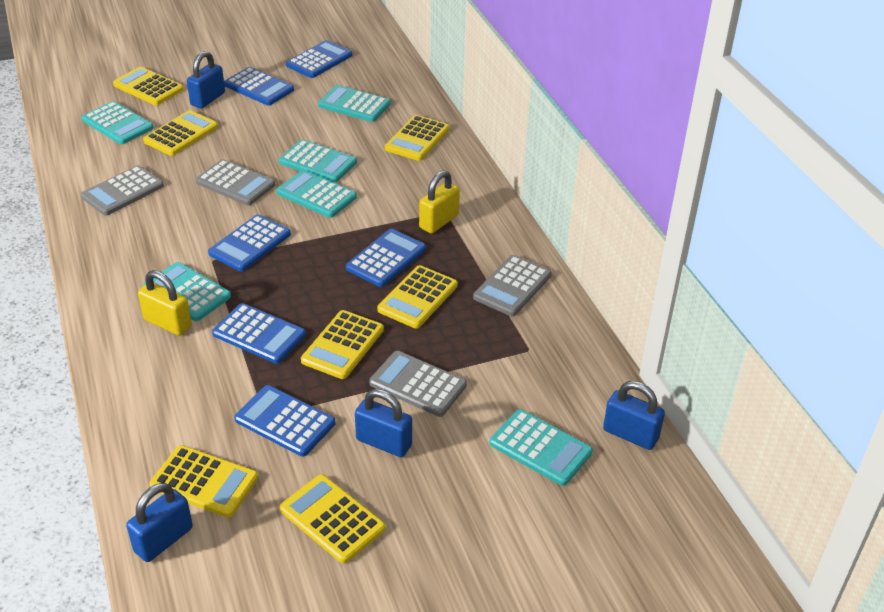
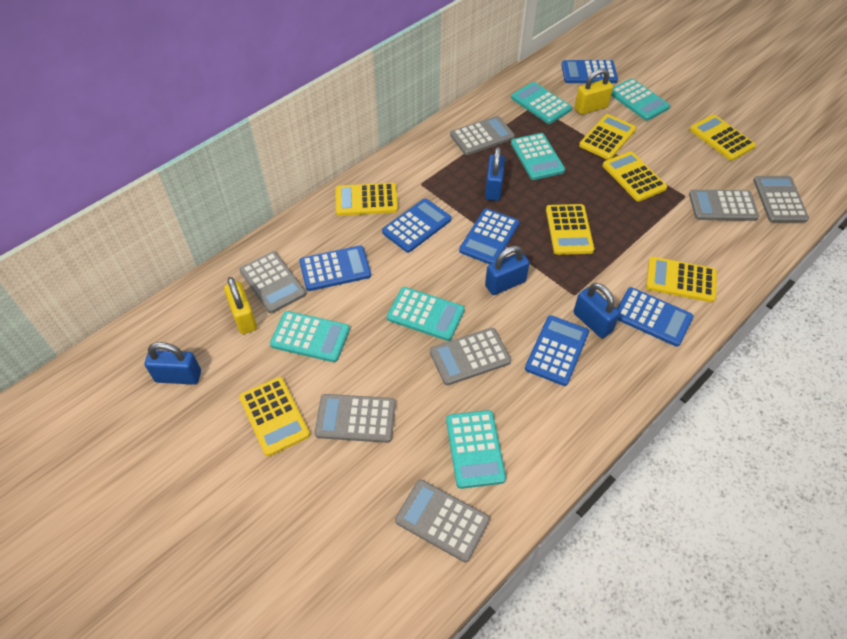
grey calculator: [81,165,164,216] [195,159,275,205] [369,351,467,417] [473,255,552,316] = 4 -> [239,251,306,313] [315,394,396,443] [395,480,490,562] [430,328,511,385] [450,116,515,155] [689,190,759,221] [753,176,809,223] = 7

